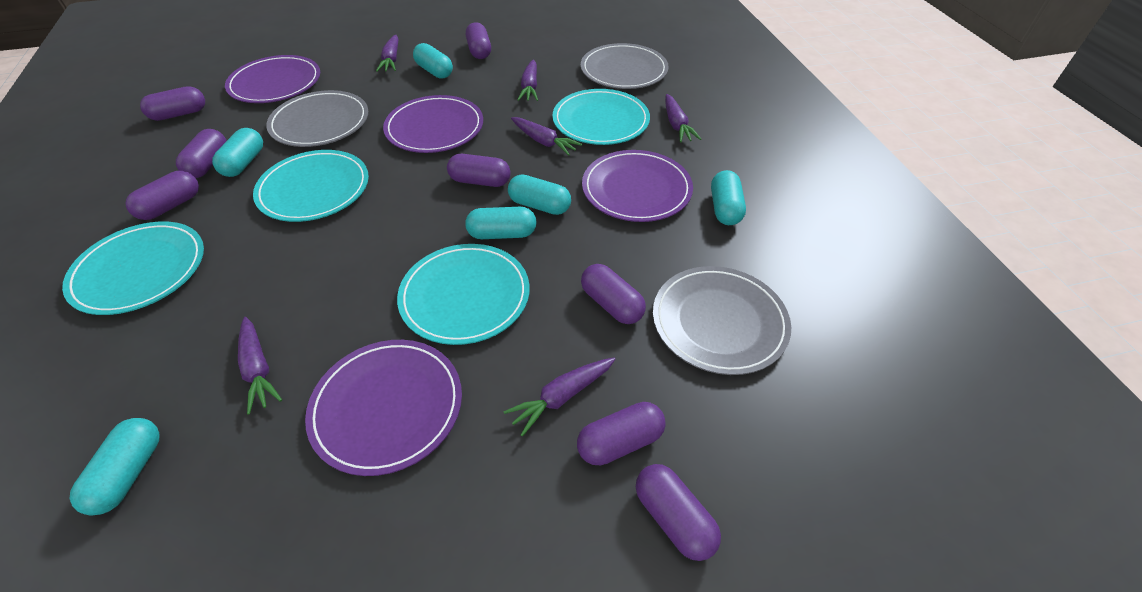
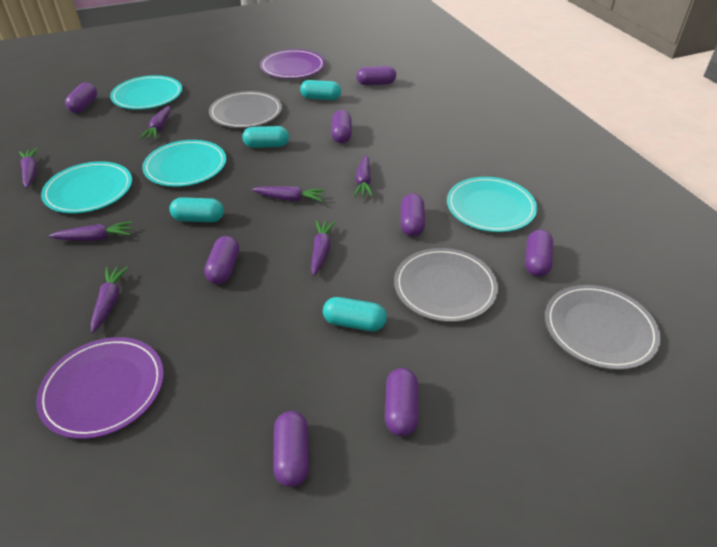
purple carrot: [238,317,282,415] [376,35,399,72] [503,358,616,437] [511,117,582,156] [518,60,538,101] [665,94,701,142] = 6 -> [19,148,38,188] [49,222,132,241] [91,267,128,333] [140,106,170,139] [252,186,325,202] [311,220,335,276] [354,155,373,197] = 7
purple plate: [225,55,320,103] [305,340,462,476] [383,95,483,153] [582,150,693,222] = 4 -> [36,337,164,439] [260,49,325,79] = 2
turquoise capsule: [70,418,159,516] [212,128,263,177] [413,43,453,79] [465,207,537,239] [508,174,571,215] [711,170,746,225] = 6 -> [169,197,224,222] [242,126,289,148] [300,80,341,100] [323,297,387,331] = 4

